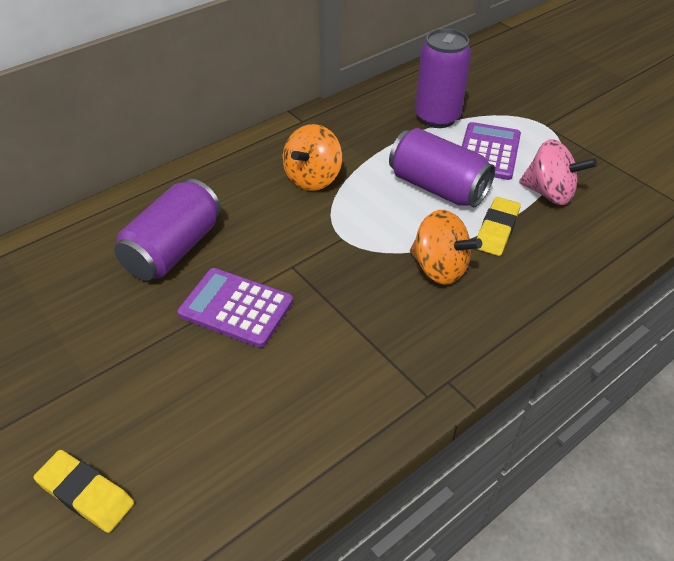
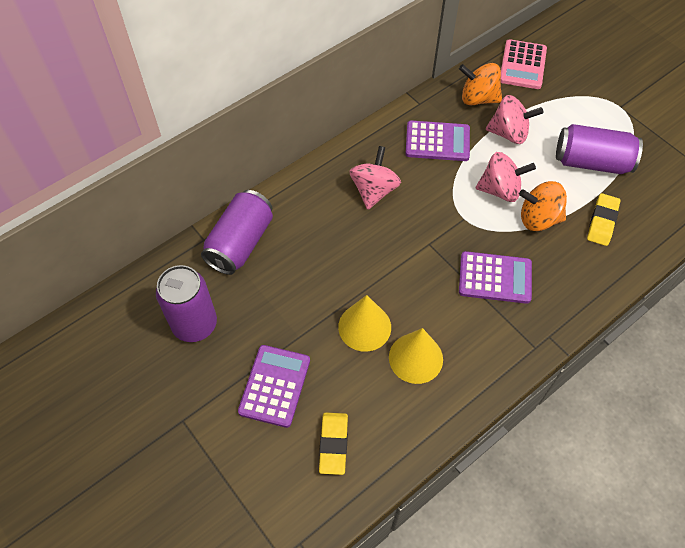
pink calculator: none = 0 -> [501,39,547,89] = 1
pink spinning top: [519,139,597,205] = 1 -> [350,146,401,210] [476,152,536,202] [486,95,543,144] = 3
purple calculator: [177,268,293,348] [462,122,521,180] = 2 -> [238,345,310,428] [405,120,470,161] [459,251,532,304] = 3
yellow cone: none = 0 -> [338,295,391,352] [389,328,443,384] = 2

